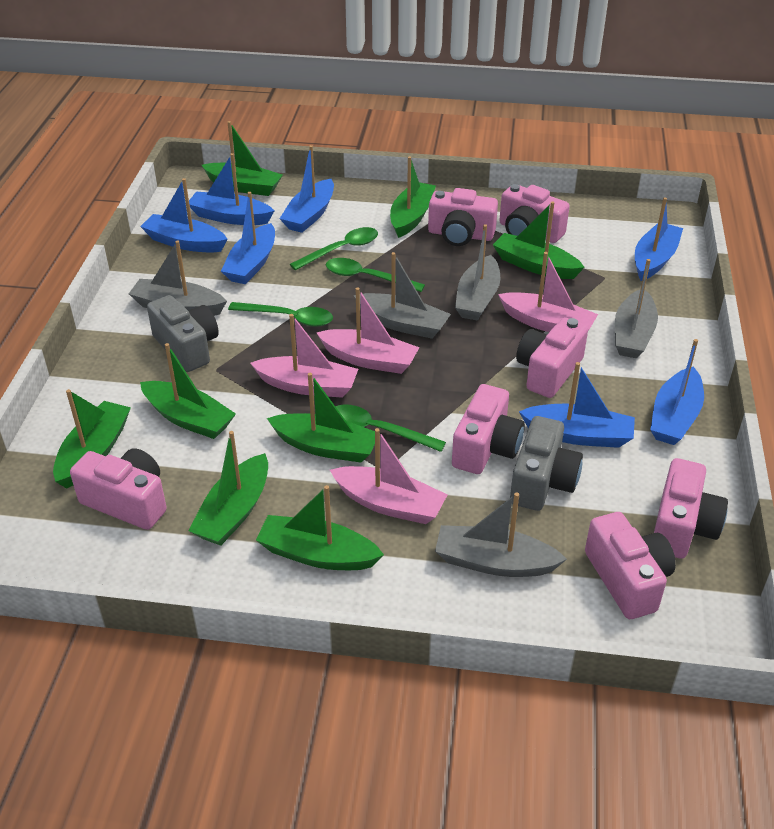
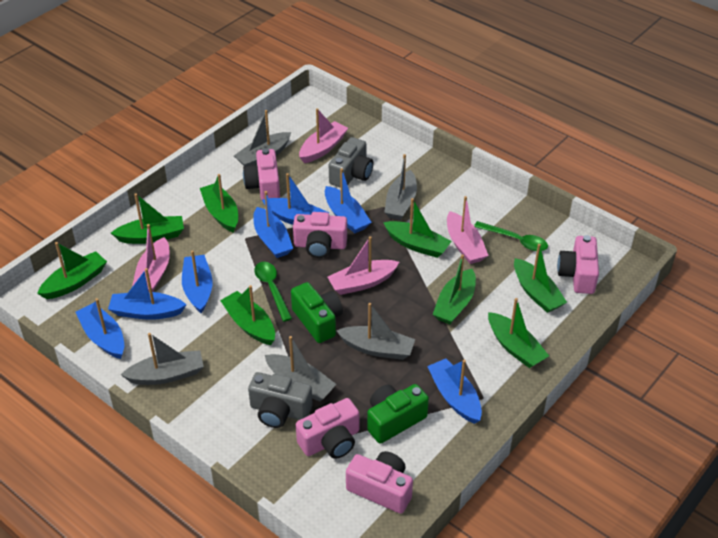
green camera: none = 0 -> [291,282,343,343] [367,384,429,444] = 2
green spoon: [228,302,333,327] [290,227,378,270] [326,258,425,292] [335,405,446,452] = 4 -> [254,262,292,322] [474,221,548,251] = 2
pink camera: [70,448,167,530] [428,188,498,246] [452,384,525,474] [499,184,570,243] [516,318,588,398] [585,512,676,619] [654,458,728,559] = 7 -> [243,148,280,200] [293,212,347,258] [296,398,359,459] [346,451,413,514] [557,235,599,294] = 5

